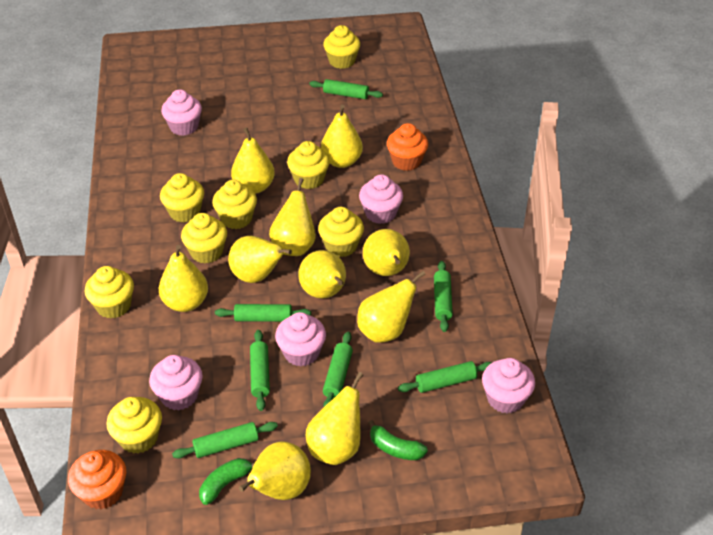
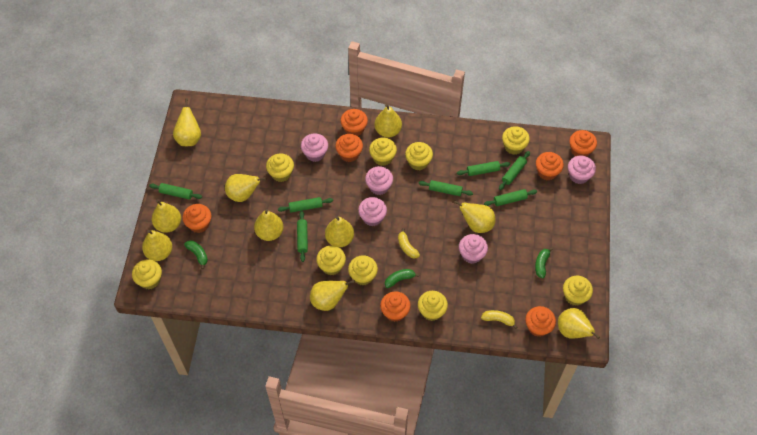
green banana: [199,458,255,505] [368,420,428,460] = 2 -> [184,240,208,269] [385,269,419,288] [535,247,553,278] = 3
orange cupcake: [68,450,126,509] [387,123,428,171] = 2 -> [183,204,211,233] [335,134,363,162] [341,109,368,136] [380,291,411,322] [525,306,556,337] [536,152,564,180] [569,130,597,157] = 7
yellow banana: none = 0 -> [398,228,420,259] [481,310,517,329] = 2
yellow cupcake: [85,266,134,318] [106,397,162,454] [160,173,204,223] [181,213,227,264] [212,180,257,229] [287,141,330,189] [318,207,364,257] [323,25,360,69] = 8 -> [132,259,162,289] [266,153,294,182] [316,246,346,275] [348,255,378,285] [369,138,397,166] [405,142,433,170] [418,291,448,321] [502,126,530,155] [563,276,593,306] = 9

